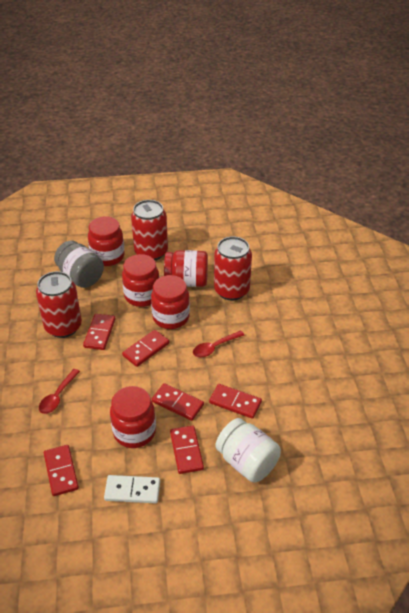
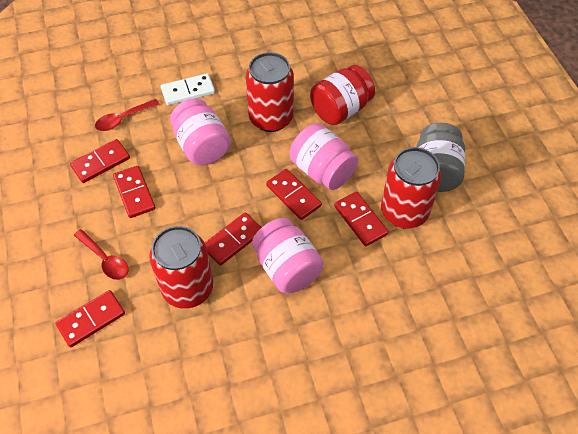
pink jar: none = 0 -> [170,98,231,165] [252,218,324,294] [290,123,358,190] = 3
red jar: [88,216,125,266] [110,386,156,448] [122,254,159,307] [151,275,190,329] [164,250,208,287] = 5 -> [310,65,375,125] = 1
white jar: [216,418,281,482] = 1 -> none = 0

